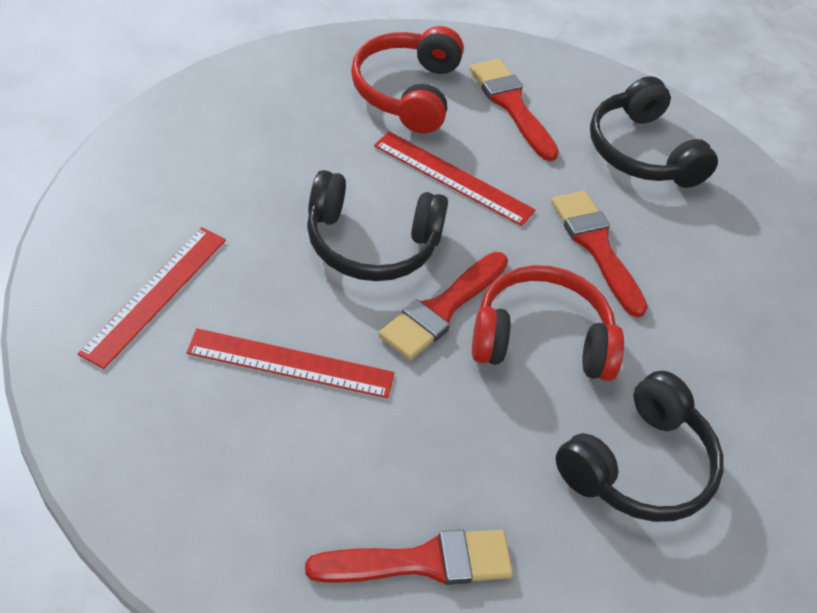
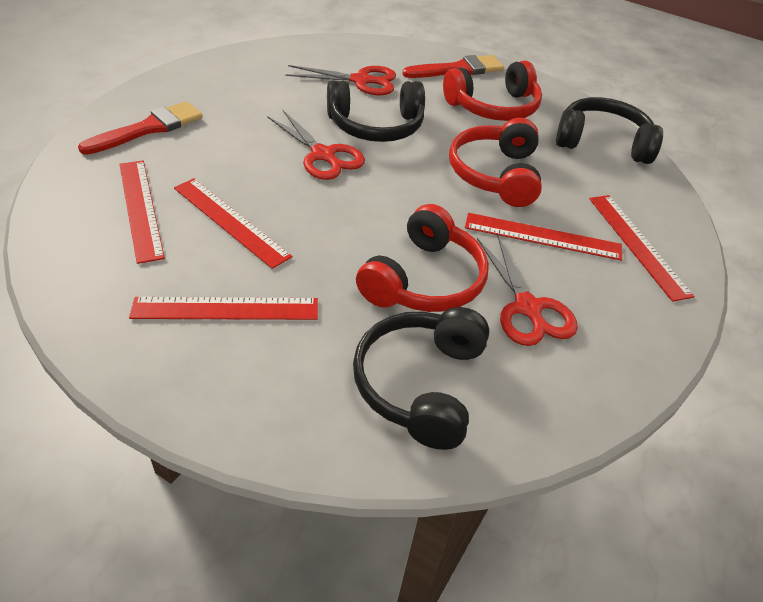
red brush: [305,530,513,585] [379,252,508,360] [469,59,559,161] [551,191,648,317] = 4 -> [78,101,203,155] [403,55,504,78] = 2
red headphones: [351,26,464,133] [472,265,624,381] = 2 -> [356,204,489,312] [443,61,542,121] [449,118,542,207] = 3
red ruler: [78,227,226,369] [186,328,395,398] [374,131,536,226] = 3 -> [119,161,165,264] [129,297,318,320] [174,178,292,269] [465,213,622,261] [589,195,695,302] = 5
red scissors: none = 0 -> [267,109,365,180] [285,65,396,95] [477,234,578,346] = 3

